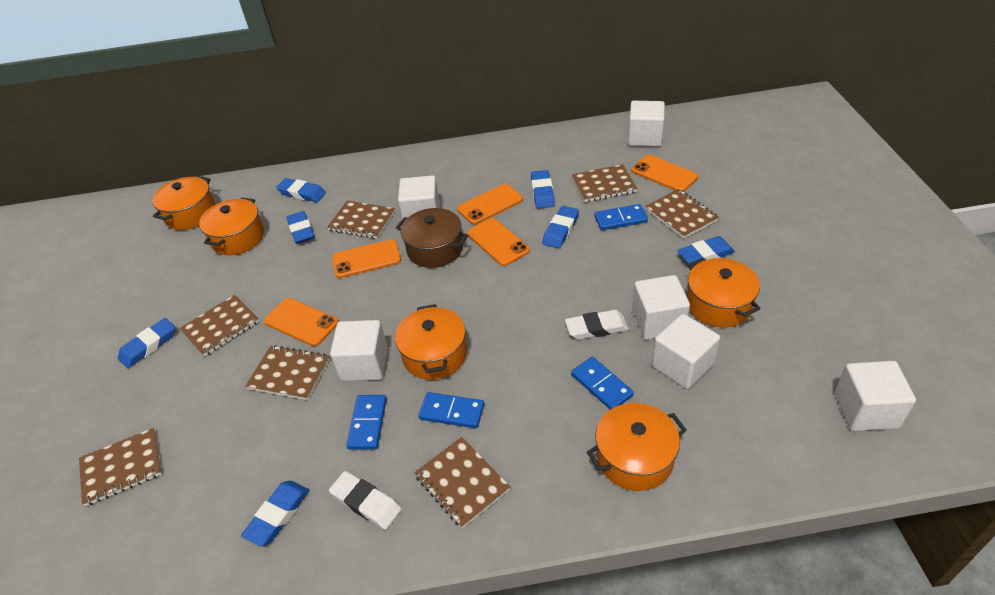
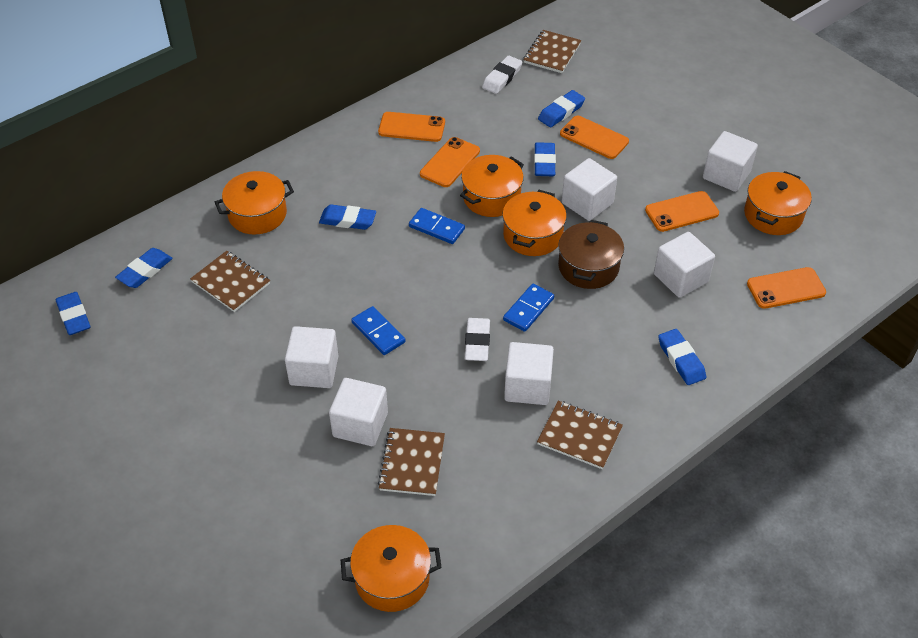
blue domino: [346,395,387,450] [418,392,484,428] [571,357,634,410] [594,204,648,230] = 4 -> [351,306,405,355] [409,208,465,244] [503,284,554,332] = 3
blue eraser: [118,318,175,368] [241,481,310,546] [276,178,326,202] [286,211,314,244] [531,170,555,209] [542,206,579,249] [677,236,735,267] = 7 -> [55,292,91,335] [115,248,173,288] [319,204,376,230] [534,142,556,176] [538,90,585,127] [658,329,706,385] = 6
brown notebook: [79,428,162,506] [180,295,259,356] [245,345,330,400] [327,200,395,239] [414,437,510,528] [572,164,637,202] [645,189,719,238] = 7 -> [190,251,270,312] [378,428,445,496] [523,30,581,73] [537,401,623,469] = 4

